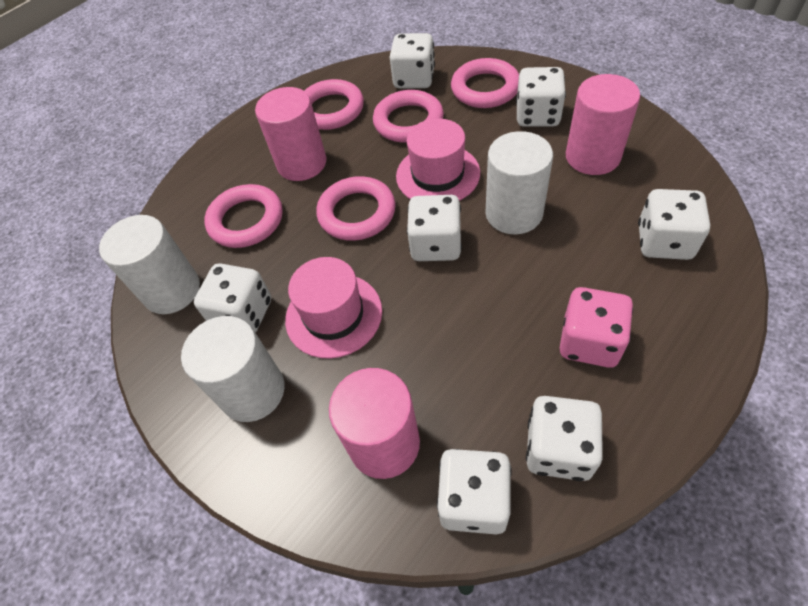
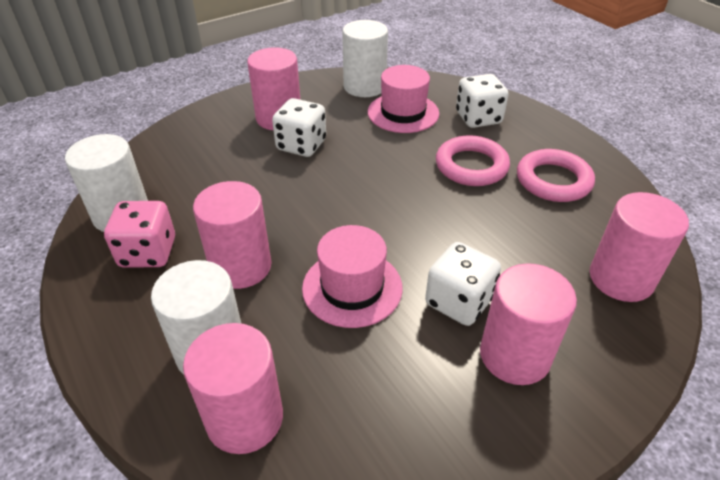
pink cylinder: [255,87,326,181] [329,368,420,479] [566,74,640,175] = 3 -> [183,323,283,454] [193,181,272,289] [247,47,300,130] [480,263,577,385] [590,192,689,302] = 5
pink ring: [204,184,283,248] [304,79,364,130] [316,176,396,241] [373,90,444,143] [451,58,519,108] = 5 -> [436,135,510,186] [517,149,595,202] = 2
white dice: [194,263,271,333] [390,33,435,88] [407,195,462,261] [437,449,512,534] [516,67,566,127] [526,396,603,481] [638,189,710,260] = 7 -> [272,98,326,157] [425,242,501,326] [456,74,509,128] = 3

